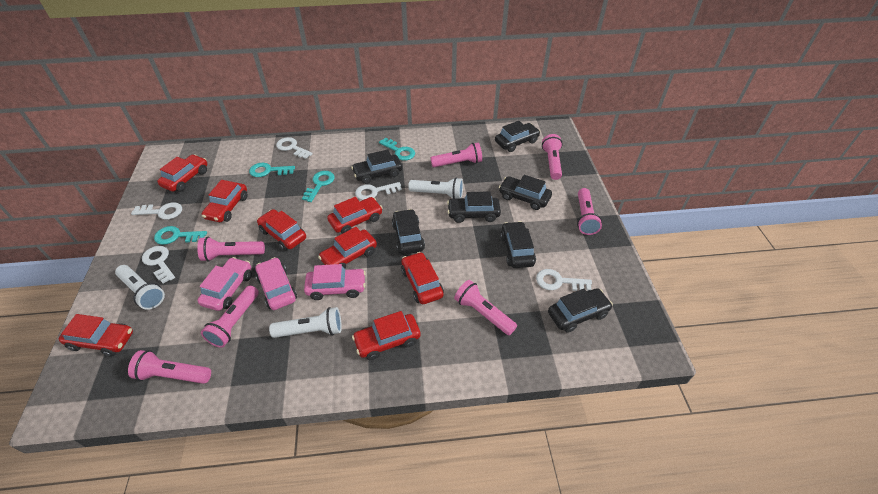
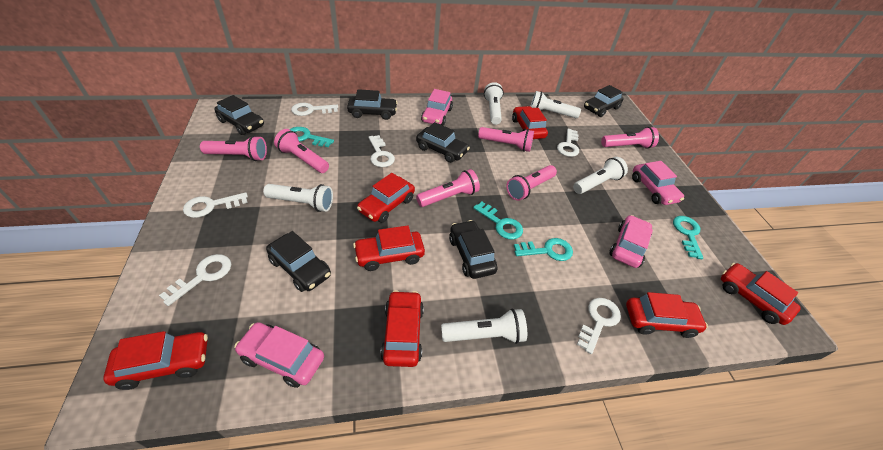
black car: [351,150,402,184] [392,209,425,254] [447,191,501,223] [495,121,540,152] [499,175,552,210] [500,221,536,268] [548,288,613,333] = 7 -> [214,95,264,135] [266,231,331,292] [347,89,398,120] [416,122,470,163] [449,220,498,279] [584,85,624,117] = 6
pink car: [197,257,252,311] [255,257,297,310] [304,264,366,300] = 3 -> [234,322,324,388] [421,89,453,126] [609,215,653,268] [632,161,684,205] = 4
pink flashlight: [128,350,211,384] [197,237,265,262] [201,286,259,348] [430,143,482,167] [454,280,517,335] [542,134,563,180] [577,188,602,235] = 7 -> [200,136,267,161] [274,129,329,173] [416,169,480,207] [478,127,534,152] [506,165,557,201] [601,127,659,149] = 6
red car: [59,314,133,356] [157,154,207,192] [202,180,248,222] [257,209,306,251] [318,227,377,269] [327,197,382,234] [352,311,421,360] [401,252,444,304] = 8 -> [103,331,208,390] [353,225,425,271] [357,173,415,223] [380,290,424,367] [512,106,548,139] [626,292,708,338] [721,263,801,325] = 7
white flashlight: [115,265,165,310] [269,307,342,338] [408,177,463,199] = 3 -> [263,184,333,212] [441,309,527,344] [484,82,504,125] [530,91,581,118] [573,157,628,194] = 5
white key: [131,202,182,220] [142,246,175,284] [276,137,313,159] [355,182,402,200] [536,269,592,291] = 5 -> [159,254,231,306] [183,192,248,218] [291,103,338,116] [369,135,395,167] [557,129,579,157] [577,298,621,354] = 6

